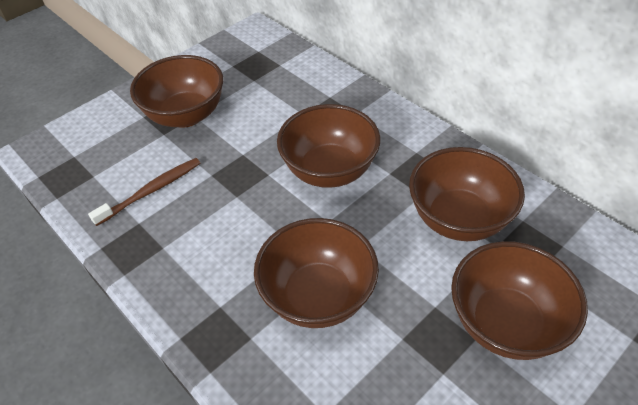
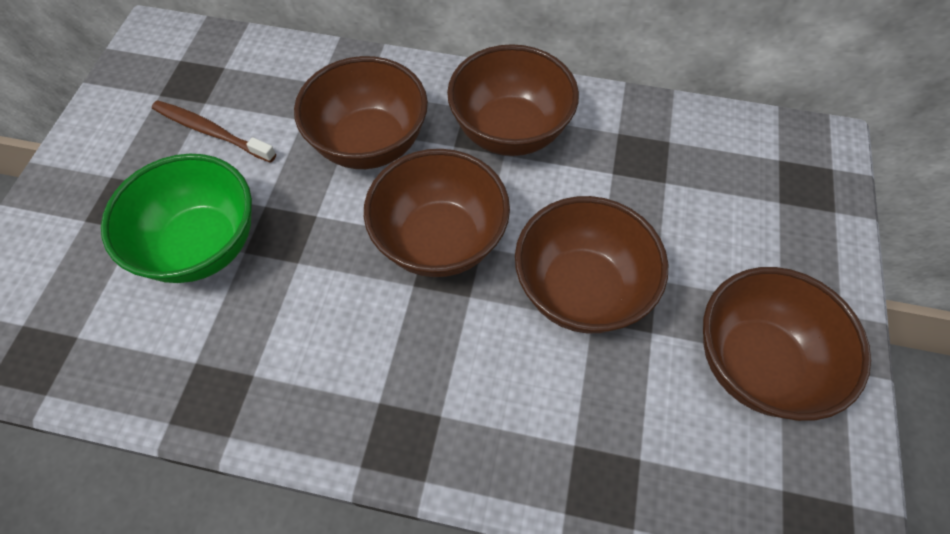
green bowl: none = 0 -> [101,154,252,283] = 1

